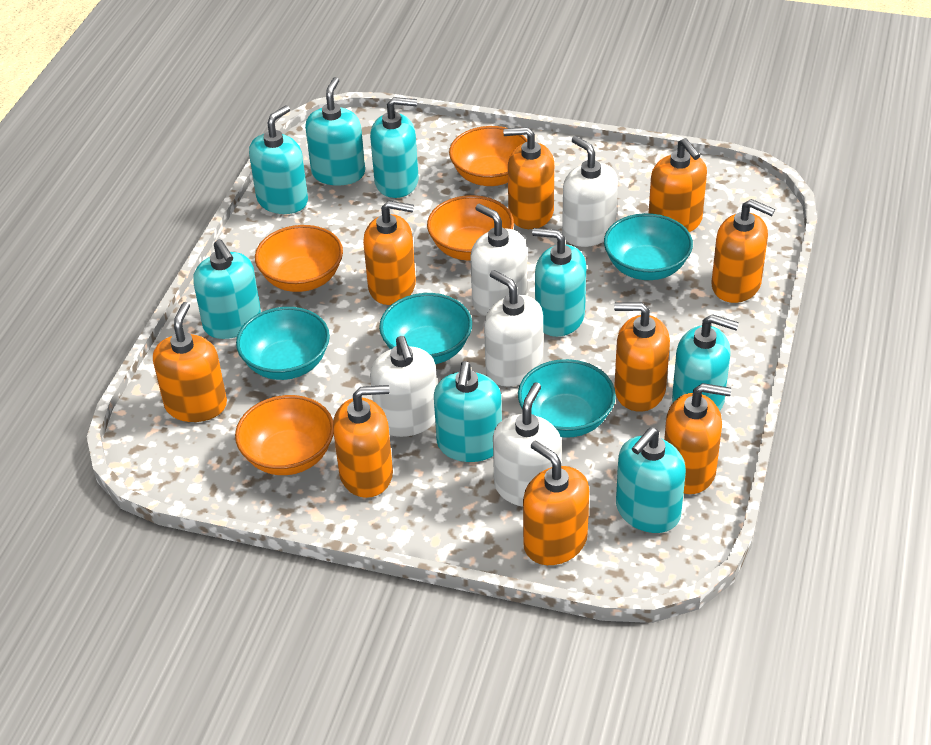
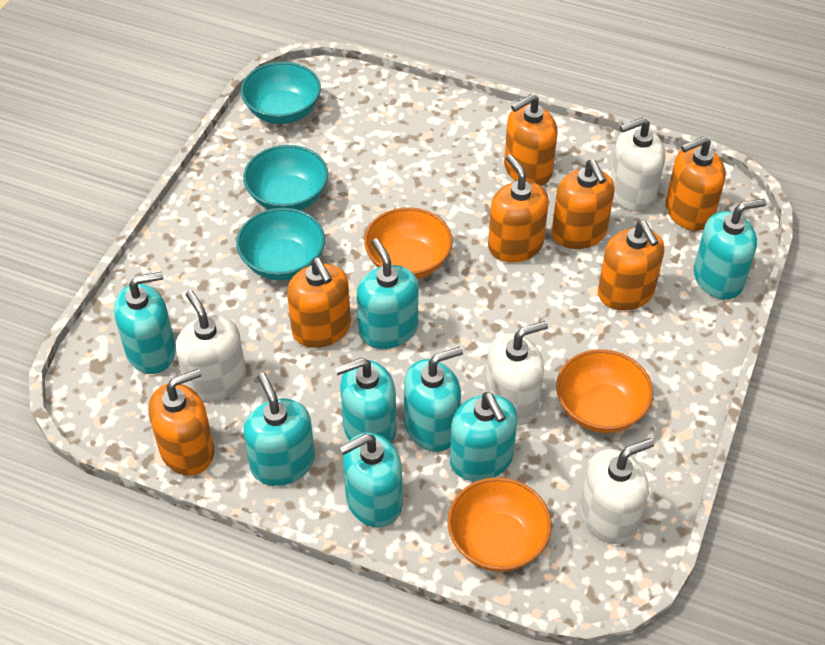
orange bowl: [235,395,334,475] [255,225,343,292] [427,195,514,261] [449,126,527,186] = 4 -> [364,207,453,279] [447,477,552,572] [556,349,653,433] = 3
orange soap dispenser: [153,302,227,422] [333,385,393,498] [363,201,416,305] [503,127,554,229] [523,440,589,565] [614,302,670,412] [649,138,707,232] [664,383,731,494] [711,199,775,303] = 9 -> [148,369,214,476] [287,258,351,348] [488,154,549,262] [504,94,558,186] [552,160,615,249] [598,221,664,311] [666,136,726,231] = 7
turquoise bowl: [236,307,330,380] [379,293,472,364] [518,359,616,438] [604,213,693,280] = 4 -> [236,208,325,280] [241,62,321,124] [243,145,328,210] = 3
white soap dispenser: [370,336,437,437] [470,203,527,316] [484,270,543,387] [493,383,562,507] [562,136,618,247] = 5 -> [176,290,246,401] [485,321,548,425] [580,438,654,544] [610,117,665,212] = 4

